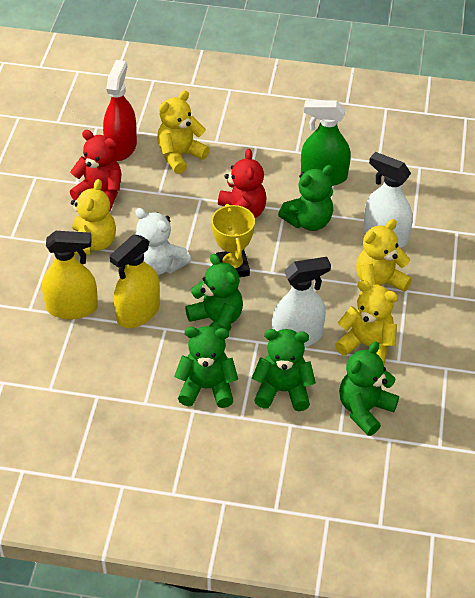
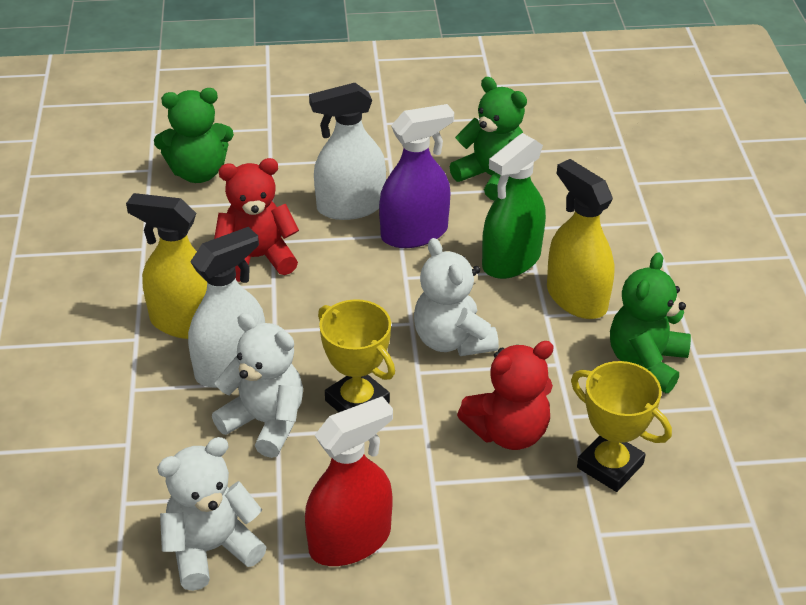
green teddy bear: [174,326,238,408] [185,253,243,331] [252,329,316,411] [278,165,334,231] [339,341,399,436] = 5 -> [154,88,234,183] [450,77,527,201] [610,252,691,393] = 3
purple spray bottle: none = 0 -> [379,104,454,248] = 1
white teddy bear: [135,208,191,275] = 1 -> [157,437,267,591] [212,313,303,458] [414,238,499,356] = 3
yellow teddy bear: [71,179,116,255] [157,90,210,174] [335,280,398,365] [356,219,412,292] = 4 -> none = 0
yellow trophy: [211,204,255,277] = 1 -> [318,299,395,412] [571,361,672,492] = 2

